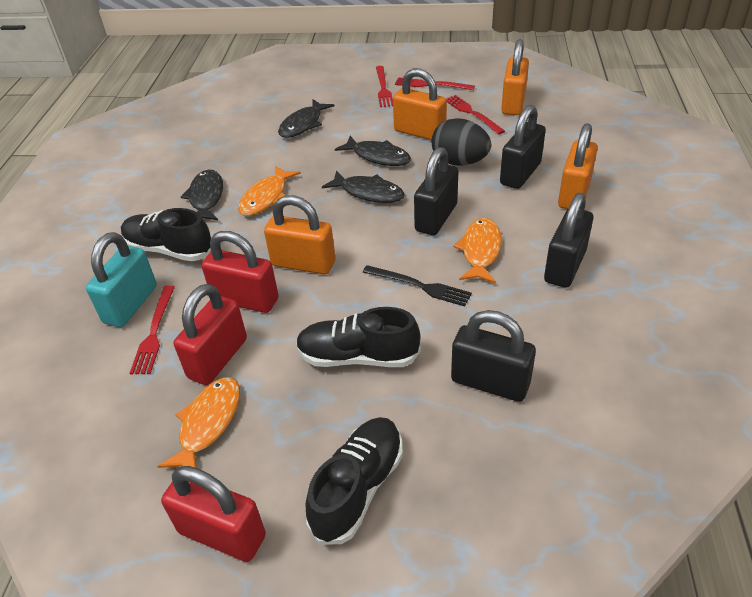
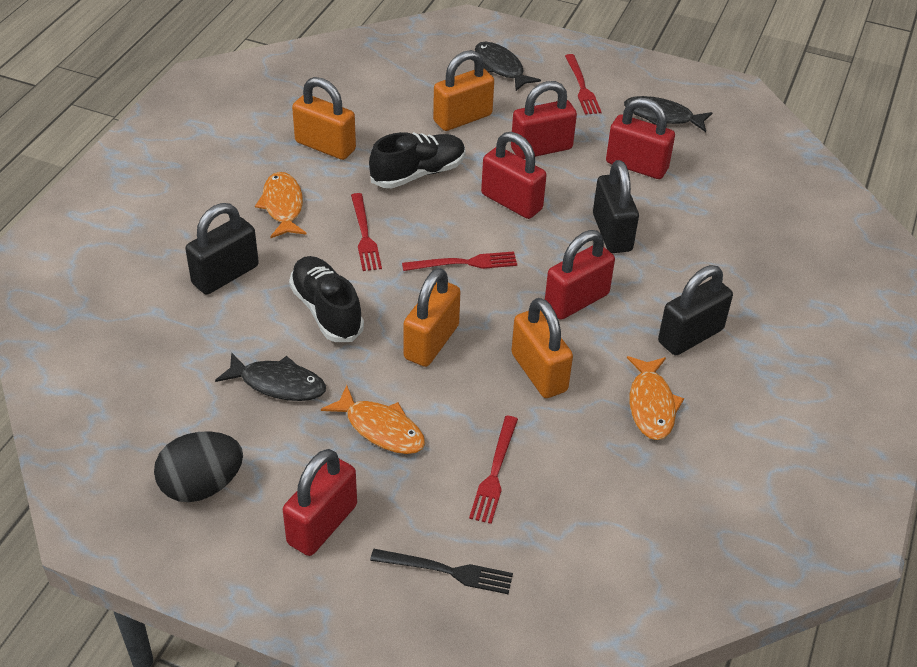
black fish: [181,170,223,220] [278,99,334,138] [322,170,405,203] [335,136,411,166] = 4 -> [215,352,326,401] [475,41,541,91] [624,96,712,132] = 3
black padlock: [414,147,458,235] [451,310,536,402] [500,105,546,189] [544,193,593,288] = 4 -> [185,203,259,295] [593,160,639,253] [658,265,733,355] = 3
black shoe: [121,208,211,261] [296,307,421,367] [306,417,403,545] = 3 -> [289,256,364,342] [369,132,466,188] = 2
red padlock: [161,466,266,562] [174,284,247,385] [202,231,278,313] = 3 -> [283,449,357,556] [481,132,547,219] [511,81,577,159] [545,230,615,320] [606,97,675,179] = 5
turquoise padlock: [86,232,157,327] = 1 -> none = 0

